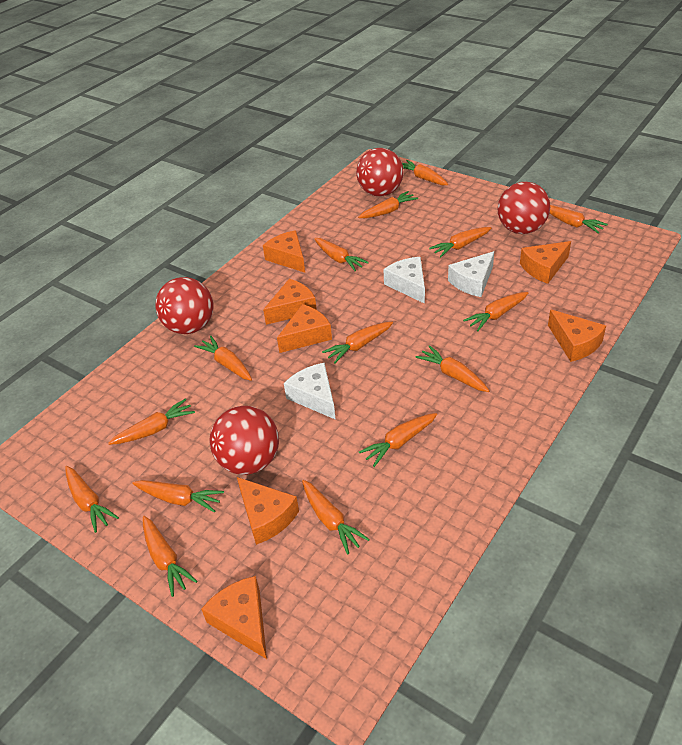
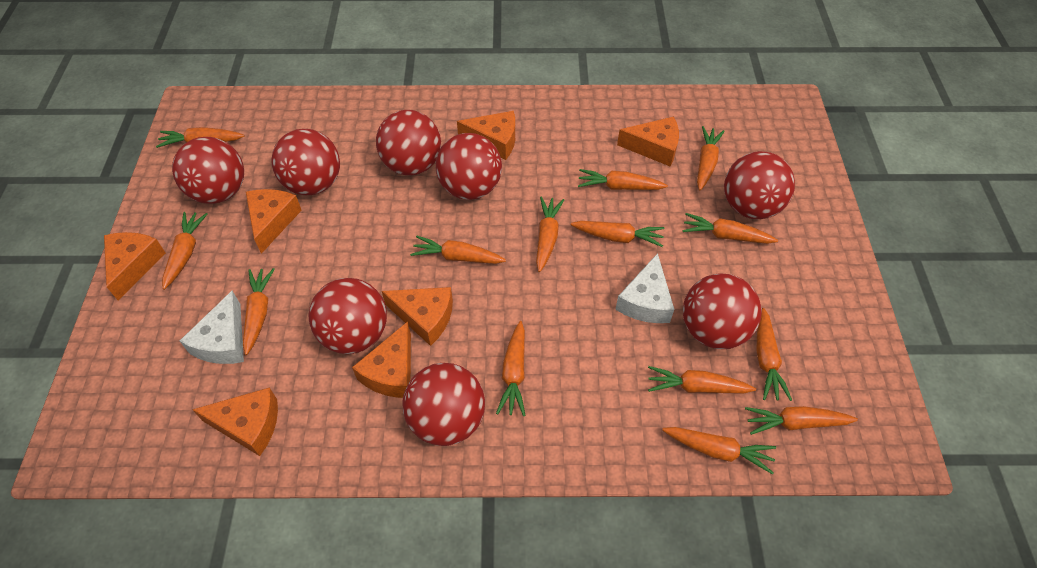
orange carrot: [65,466,119,533] [108,398,195,445] [132,480,224,512] [143,516,198,597] [194,336,252,381] [302,480,370,555] [314,238,369,271] [322,322,393,364] [358,191,418,218] [359,413,437,467] [402,160,448,185] [415,345,489,392] [429,227,491,258] [463,292,528,331] [550,205,608,234] = 15 -> [156,127,244,148] [162,212,208,290] [243,268,275,355] [410,236,506,264] [496,321,526,416] [536,197,564,272] [571,221,664,247] [578,169,668,190] [648,366,756,394] [662,427,776,475] [683,213,778,244] [697,126,725,190] [745,406,858,435] [757,308,792,401] = 14
red ball: [155,277,213,334] [210,406,279,475] [356,148,404,196] [497,182,550,234] = 4 -> [172,137,244,204] [272,129,340,196] [308,278,387,354] [376,110,441,175] [402,363,485,446] [436,133,502,200] [683,273,762,349] [724,151,795,219] = 8
white cheese: [284,363,336,420] [383,257,425,304] [448,251,494,297] = 3 -> [180,291,244,364] [615,253,674,323] = 2

